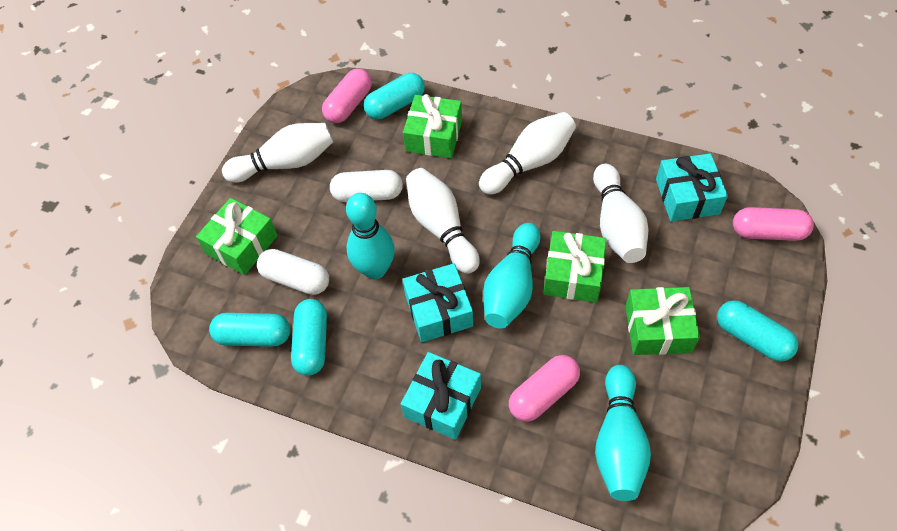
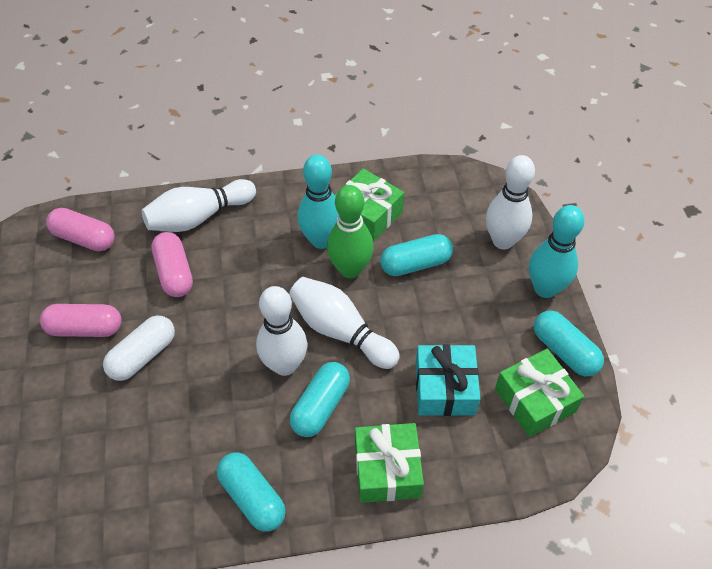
green bowling pin: none = 0 -> [327,185,374,278] = 1
green gift: [196,198,278,275] [403,94,462,158] [543,231,607,303] [625,287,700,355] = 4 -> [334,169,404,242] [355,423,424,503] [495,349,584,437] = 3
turquoise bowling pin: [346,193,395,280] [483,223,541,329] [595,365,651,501] = 3 -> [298,155,339,249] [529,205,584,298] = 2
turquoise gift: [401,352,481,440] [402,263,473,342] [656,153,728,222] = 3 -> [416,344,480,416] = 1
white capsule: [257,249,329,295] [330,170,403,202] = 2 -> [103,315,175,381] = 1

